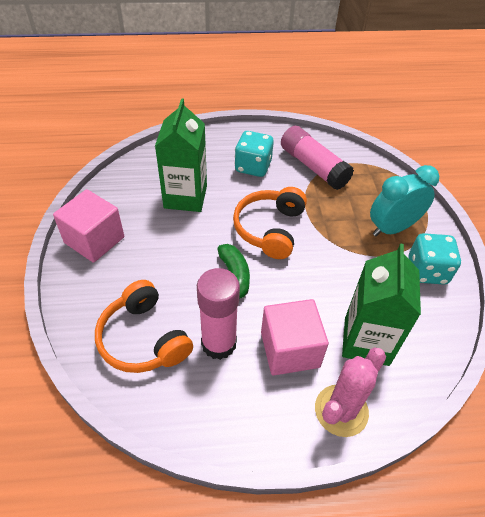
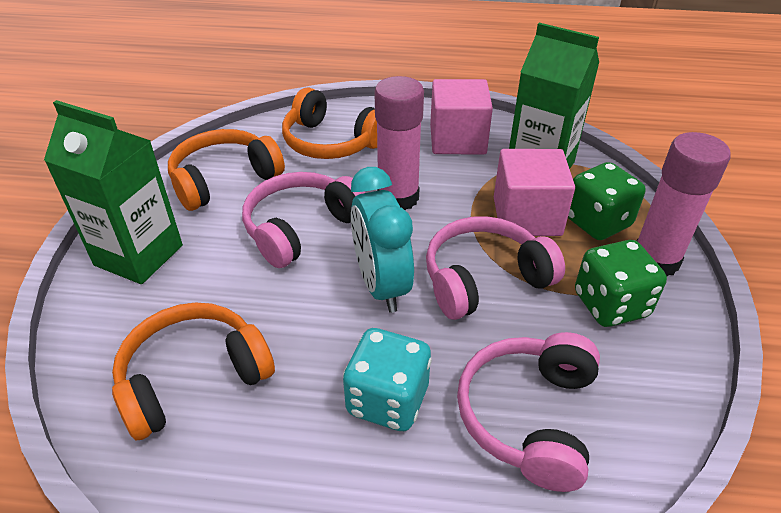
green banana: [217,244,250,299] = 1 -> none = 0
green dice: none = 0 -> [568,162,646,240] [575,240,667,327] = 2
orange headphones: [95,280,193,373] [233,187,307,259] = 2 -> [112,302,275,440] [168,129,285,211] [282,87,377,159] = 3
pink cactus: [315,348,386,437] = 1 -> none = 0
pink headphones: none = 0 -> [242,172,365,268] [426,216,565,320] [457,332,600,492] = 3
turquoise dice: [234,131,274,177] [409,233,461,285] = 2 -> [343,328,432,431] = 1

